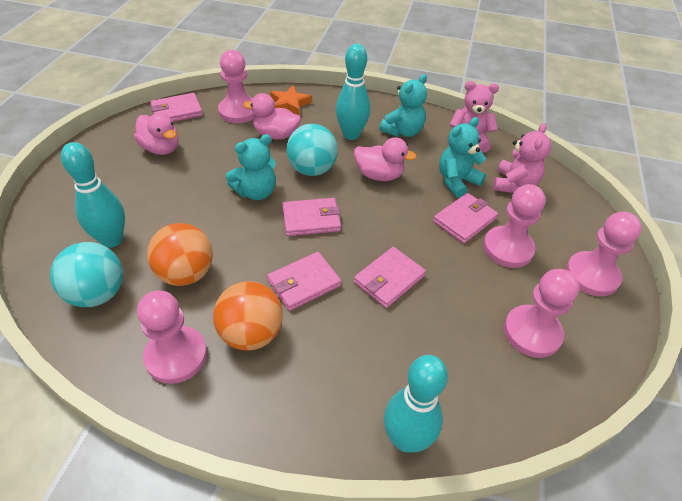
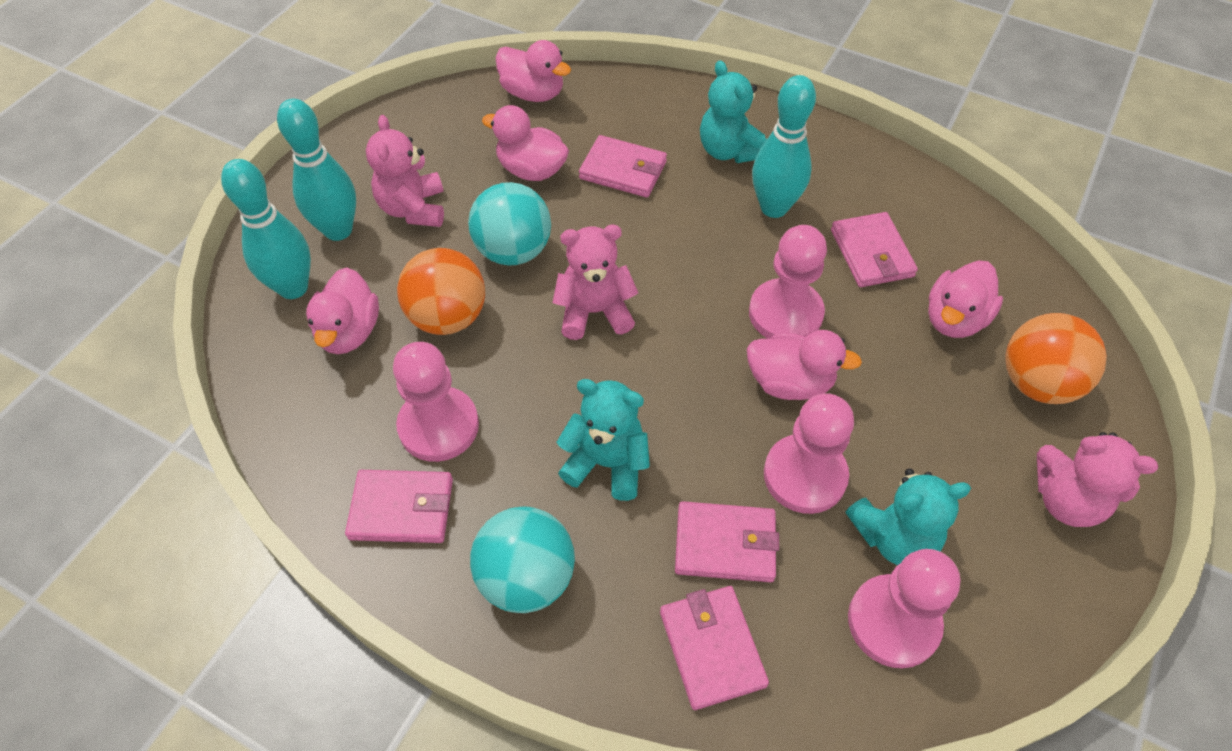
orange star: [270,85,312,116] = 1 -> none = 0
pink duck: [134,113,178,155] [243,93,301,140] [354,137,417,181] = 3 -> [306,267,379,354] [482,105,569,181] [496,40,571,102] [747,330,862,400] [928,260,1003,338] = 5
pink pawn: [137,291,207,384] [218,50,256,123] [483,184,546,268] [504,269,579,358] [566,212,642,296] = 5 -> [393,342,479,462] [749,225,827,339] [764,393,854,514] [848,549,960,668] = 4
pink teddy bear: [450,81,499,153] [493,123,551,193] = 2 -> [366,115,444,227] [553,225,638,340] [1037,432,1158,527] = 3

